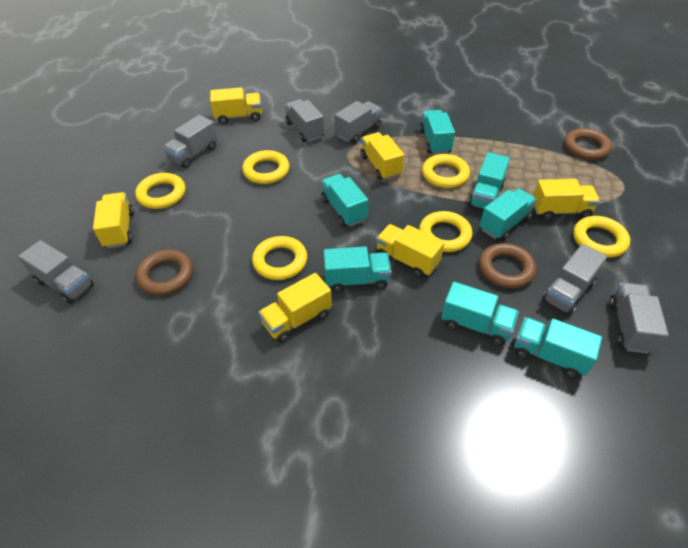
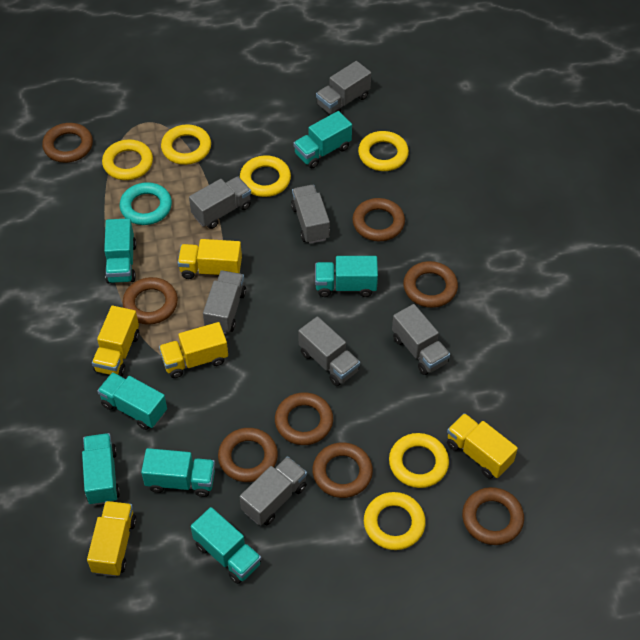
brown ring: [135,249,193,295] [479,243,536,288] [564,128,612,160] = 3 -> [42,123,93,163] [123,277,178,325] [218,428,278,482] [275,392,333,445] [312,442,373,498] [352,198,405,241] [403,261,458,308] [462,487,524,545] = 8
grey truck: [18,240,94,304] [163,115,217,168] [285,99,324,142] [334,101,382,143] [542,244,607,315] [609,283,669,354] = 6 -> [189,176,251,229] [203,270,246,334] [240,456,307,526] [291,185,330,244] [298,316,360,386] [316,61,371,114] [392,304,450,375] = 7
turquoise ring: none = 0 -> [120,182,172,225] = 1
yellow truck: [93,192,134,248] [210,87,262,124] [258,273,332,343] [361,132,404,180] [376,224,444,278] [533,179,600,220] = 6 -> [87,501,137,576] [92,306,139,377] [159,322,228,378] [178,239,242,279] [447,413,518,479] = 5

